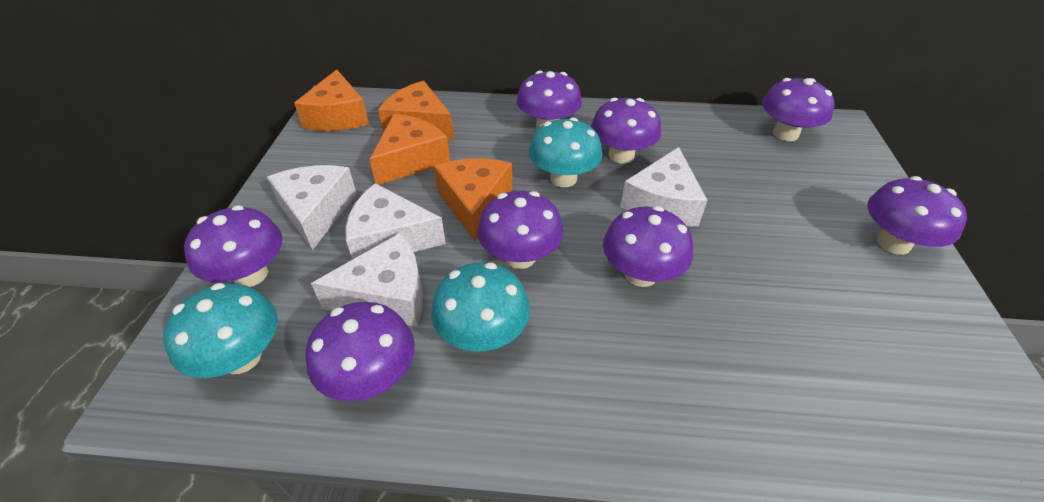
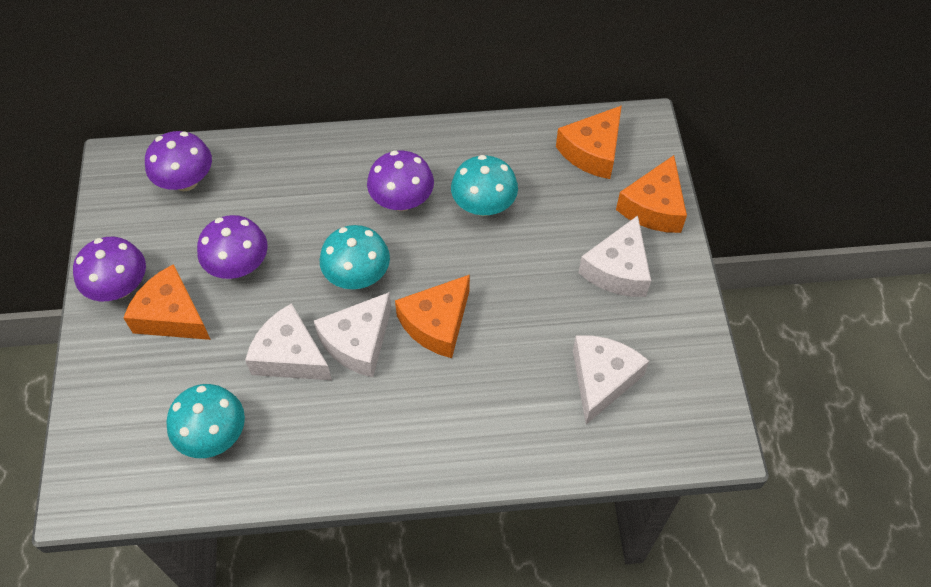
purple mushroom: [184,205,282,287] [305,302,415,401] [477,191,564,269] [517,70,582,130] [591,98,661,164] [603,206,693,287] [762,78,835,141] [867,176,967,255] = 8 -> [73,237,146,301] [145,131,212,191] [197,215,268,279] [367,151,434,211] = 4

